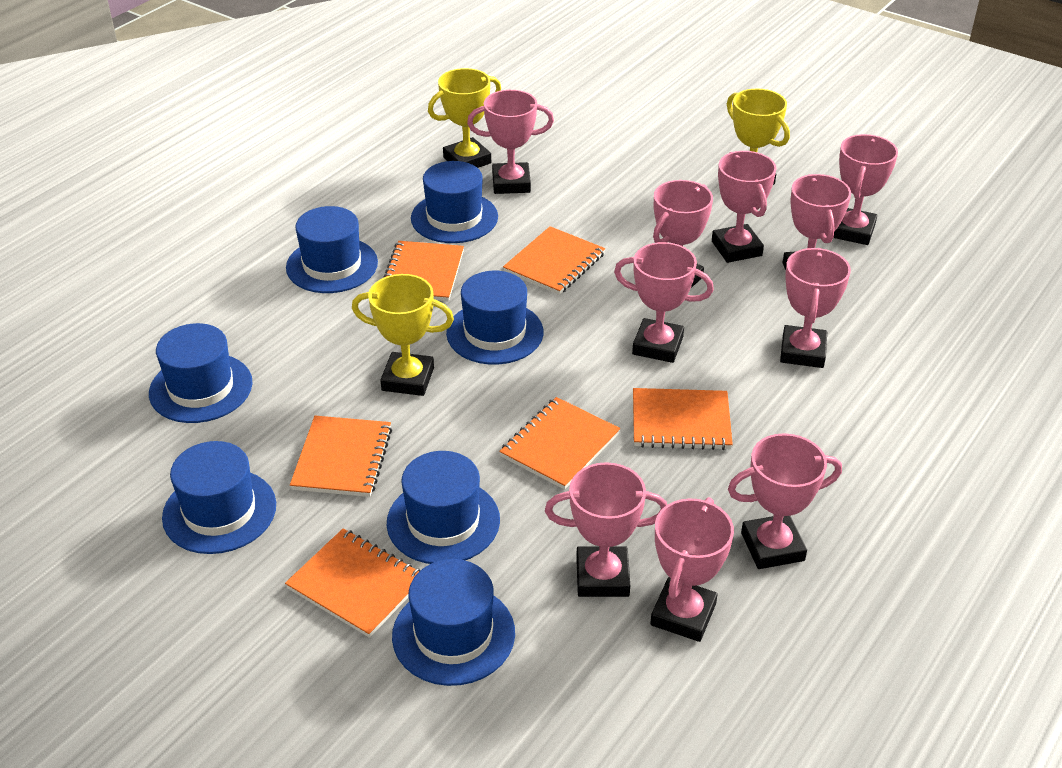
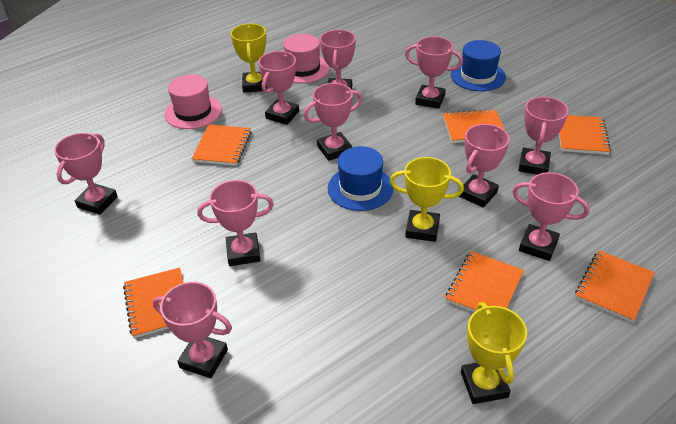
blue hat: [149,323,253,423] [162,441,276,554] [286,206,378,293] [387,451,500,564] [392,559,515,686] [411,161,498,243] [446,271,543,365] = 7 -> [328,146,393,211] [451,40,506,91] = 2
pink hat: none = 0 -> [164,75,222,129] [283,34,330,83] = 2

